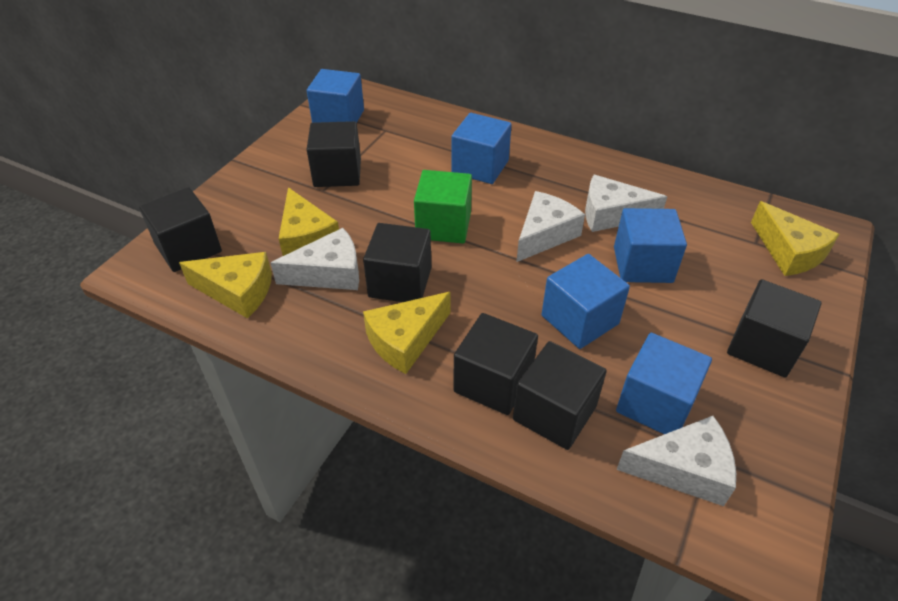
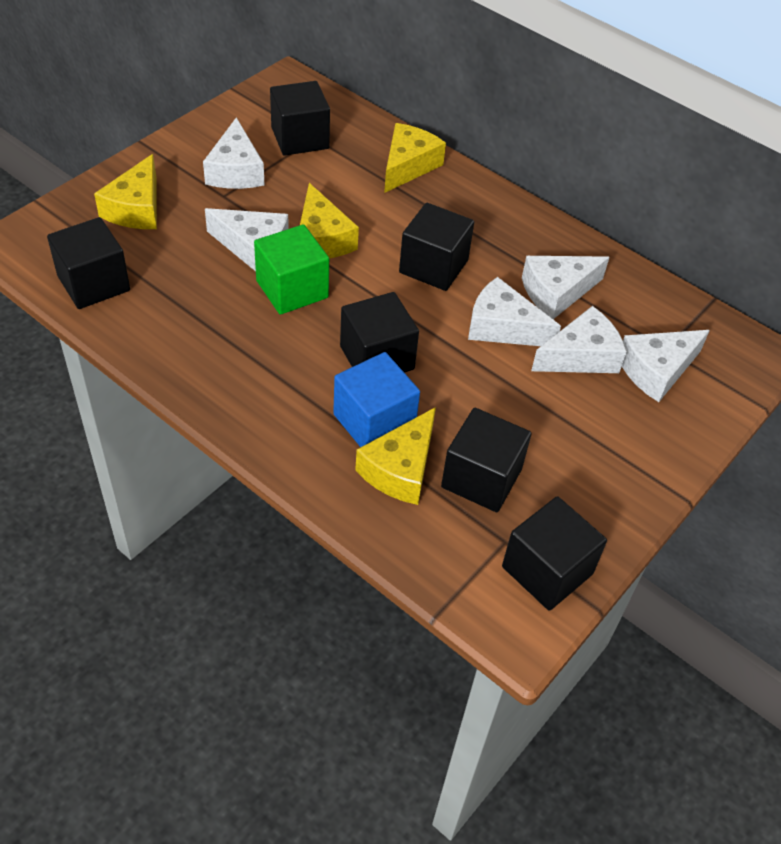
blue cube: [307,69,364,123] [451,113,512,184] [542,254,630,349] [614,208,687,283] [616,333,712,434] = 5 -> [333,352,420,447] = 1
white cheese: [270,228,359,290] [516,191,585,262] [585,175,667,232] [616,416,736,506] = 4 -> [203,117,265,189] [205,208,289,271] [468,277,561,346] [522,256,610,319] [531,306,627,373] [622,330,710,402] = 6

